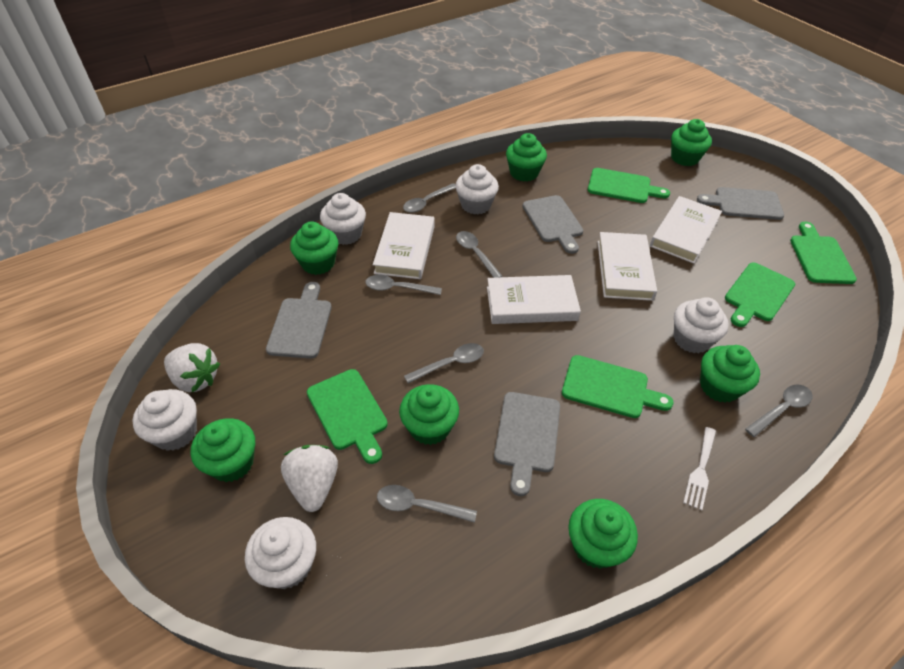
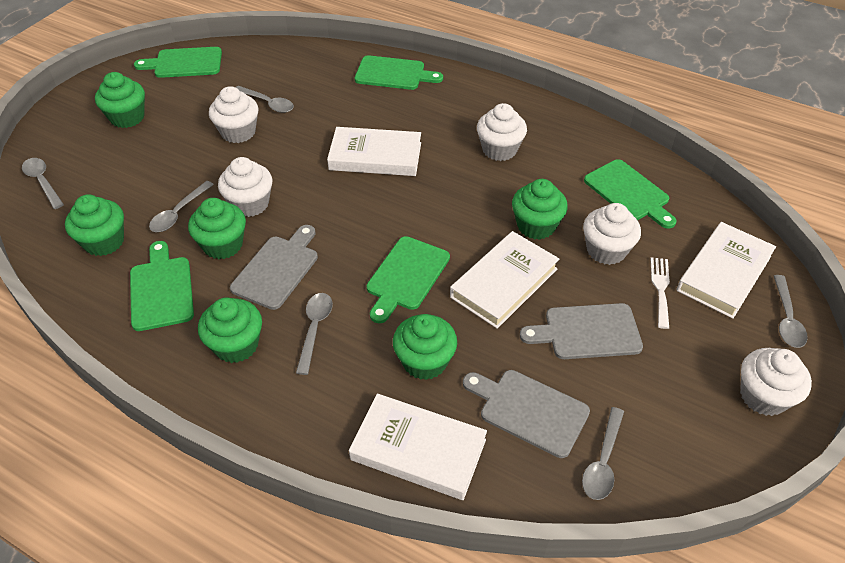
green cupcake: [191,418,255,482] [290,221,338,275] [399,384,459,445] [506,133,547,182] [568,499,638,569] [671,119,712,166] [700,345,760,403] = 7 -> [65,194,124,256] [95,72,145,128] [188,198,246,259] [198,298,262,363] [393,314,457,380] [512,179,568,240] = 6
grey cutting board: [266,282,332,359] [494,392,560,496] [522,195,583,254] [697,187,784,220] = 4 -> [230,225,318,310] [463,370,590,458] [520,303,643,359] = 3
white strawberry: [164,343,220,392] [281,445,338,512] = 2 -> none = 0

